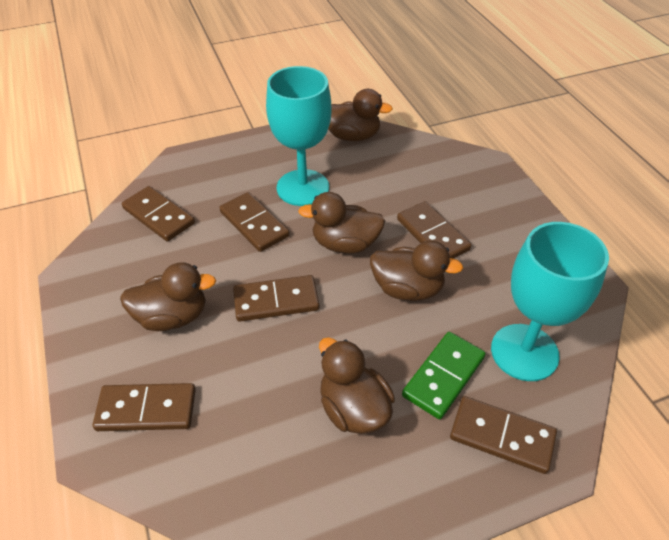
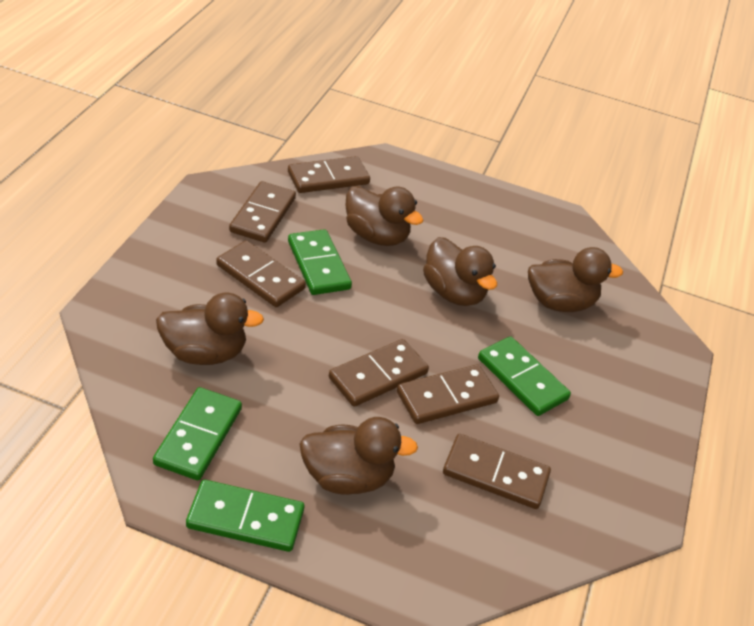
green domino: [402,332,486,419] = 1 -> [153,387,242,480] [186,480,304,552] [288,229,352,295] [478,336,571,416] = 4
turquoise goblet: [266,66,332,206] [491,222,609,381] = 2 -> none = 0

